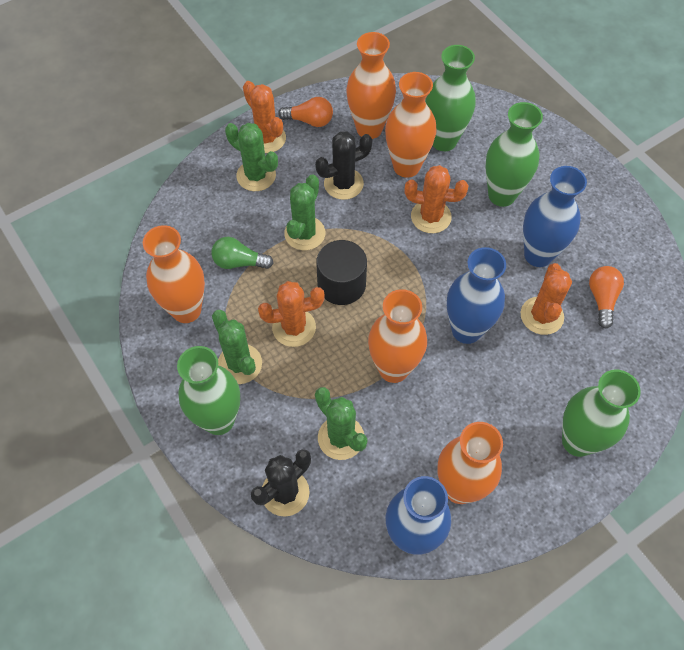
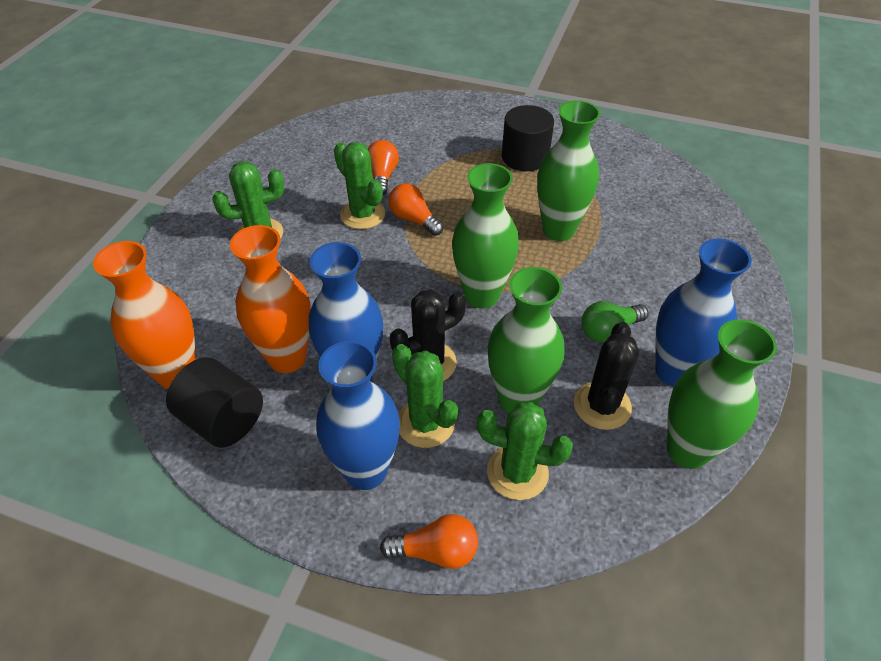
black cylinder: [316,240,367,305] = 1 -> [166,357,263,448] [502,105,554,171] = 2
orange cactus: [243,81,286,153] [258,281,325,347] [404,165,469,233] [521,263,572,335] = 4 -> none = 0
orange light bulb: [278,97,333,127] [589,266,624,329] = 2 -> [368,140,399,195] [380,514,478,569] [388,183,443,236] = 3
orange vase: [143,225,205,323] [346,32,396,139] [368,289,427,383] [385,72,436,178] [438,422,503,504] = 5 -> [93,241,196,389] [230,225,311,373] = 2

